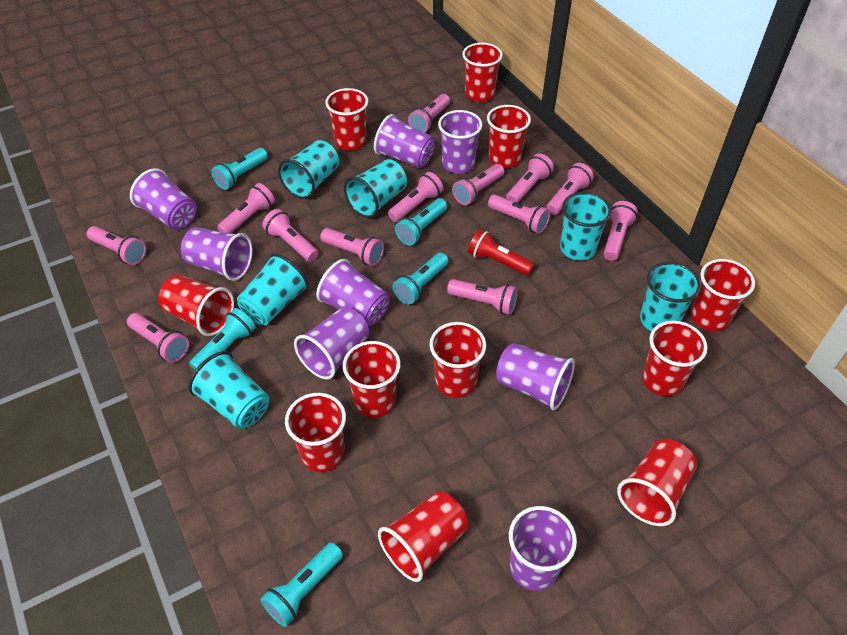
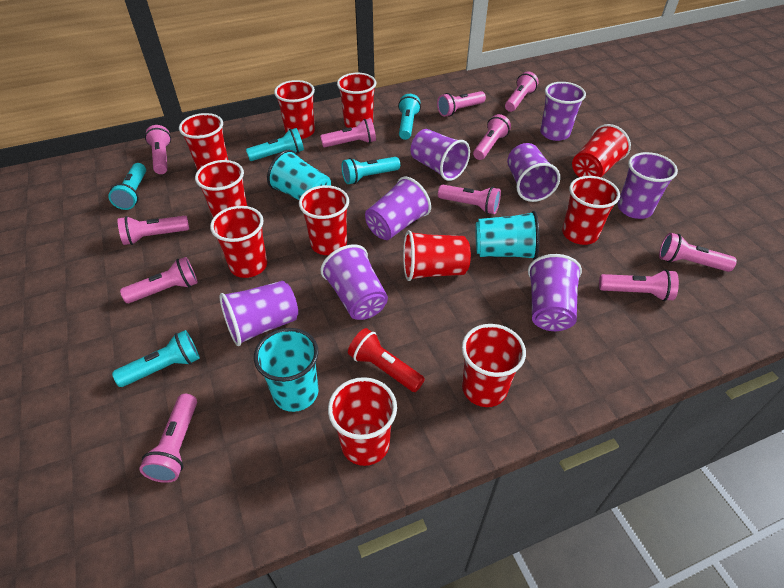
pink flashlight: [87,226,146,265] [127,313,189,363] [217,183,275,233] [262,209,318,262] [320,228,384,266] [388,172,444,222] [408,94,450,133] [447,279,518,315] [452,164,504,205] [488,194,550,234] [506,153,554,203] [546,163,594,215] [603,201,638,261] = 13 -> [118,216,189,245] [120,257,198,303] [139,394,197,483] [145,125,171,174] [320,118,376,147] [437,91,486,117] [438,185,501,214] [473,114,511,160] [505,71,539,112] [599,270,679,301] [659,233,737,272] = 11
turquoise cup: [188,351,269,429] [237,254,309,325] [278,140,339,199] [344,159,407,218] [560,192,612,260] [640,262,701,331] = 6 -> [254,328,319,412] [267,150,331,200] [475,211,540,260] = 3

